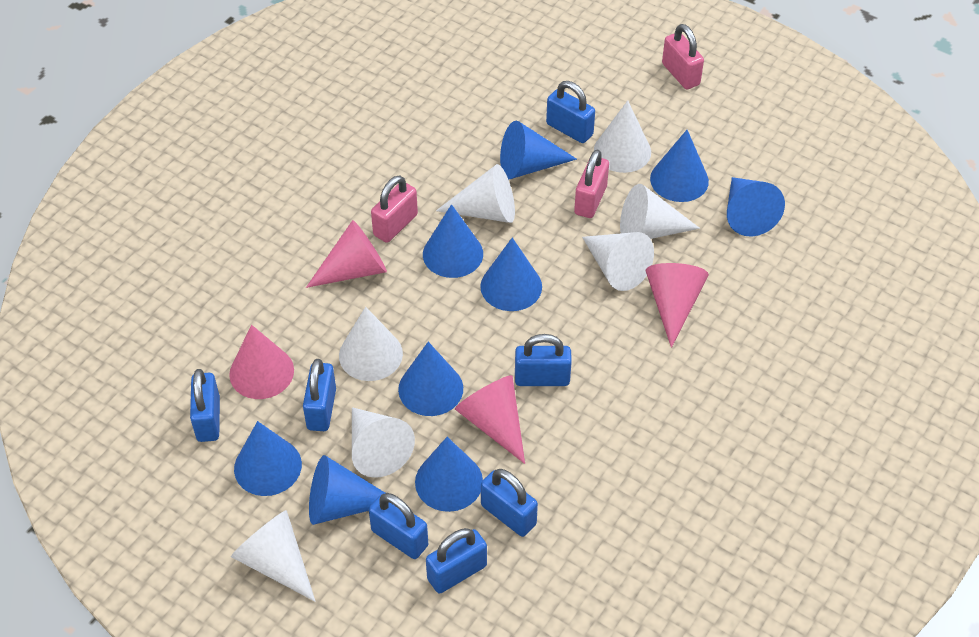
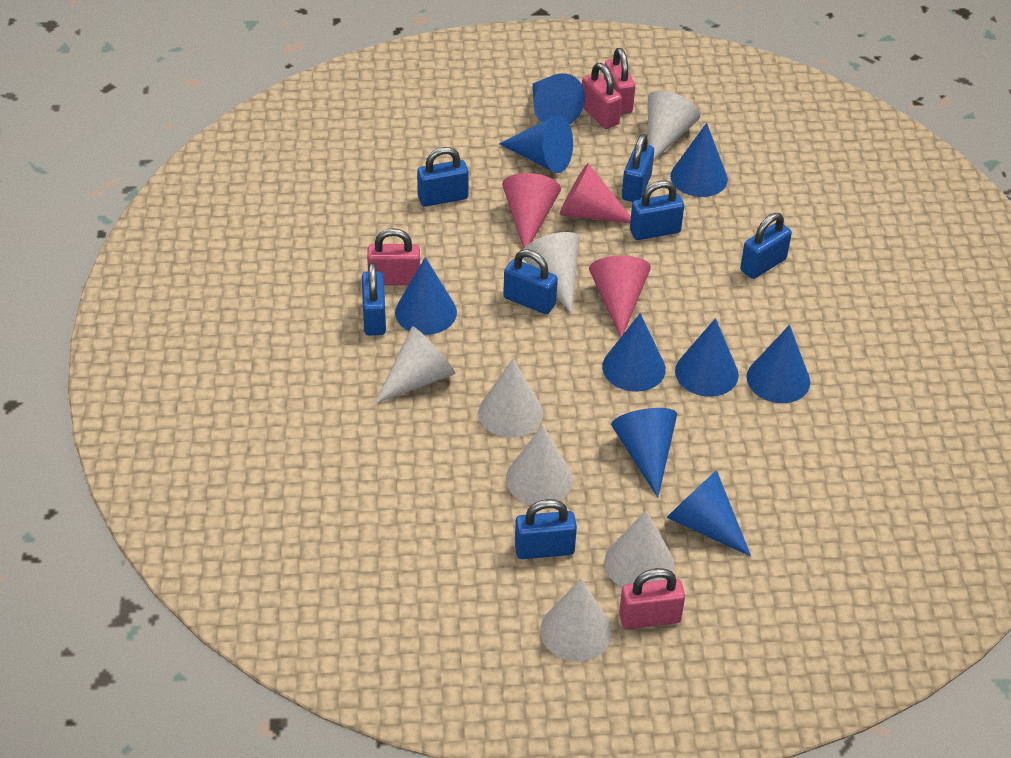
pink cone: [229,325,294,399] [306,220,387,288] [455,375,525,464] [646,263,709,348] = 4 -> [502,173,561,249] [559,163,631,223] [589,256,651,338] = 3
pink padlock: [371,175,418,243] [574,150,609,218] [662,24,704,89] = 3 -> [367,228,420,285] [582,63,622,129] [604,48,635,114] [619,568,685,629] = 4

